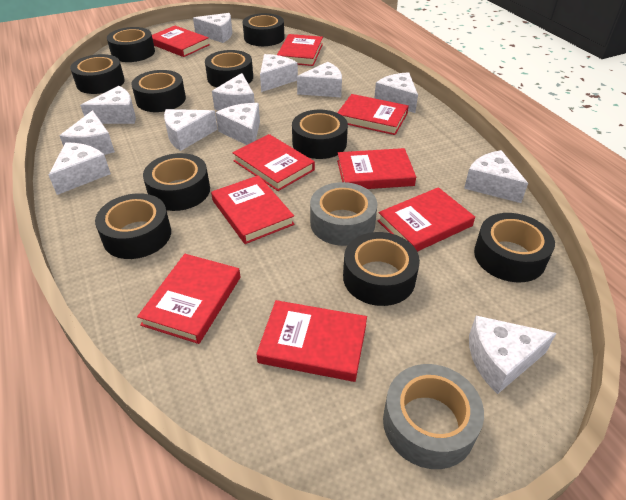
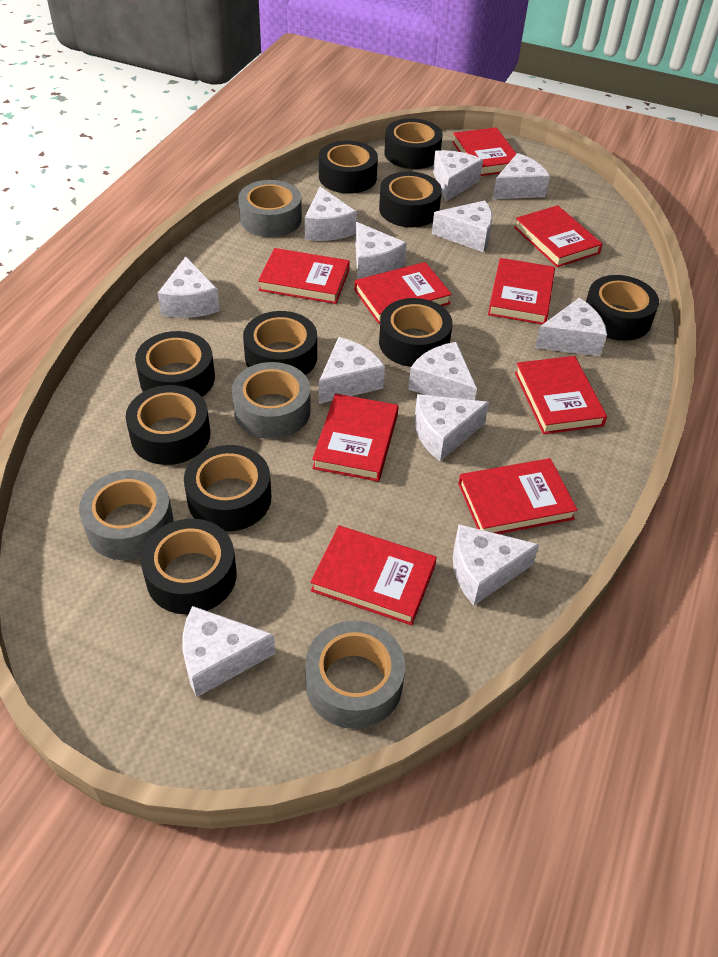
grey tape: [310,182,378,246] [383,364,484,469] = 2 -> [79,470,174,560] [232,362,311,439] [238,180,302,237] [305,621,405,729] = 4

